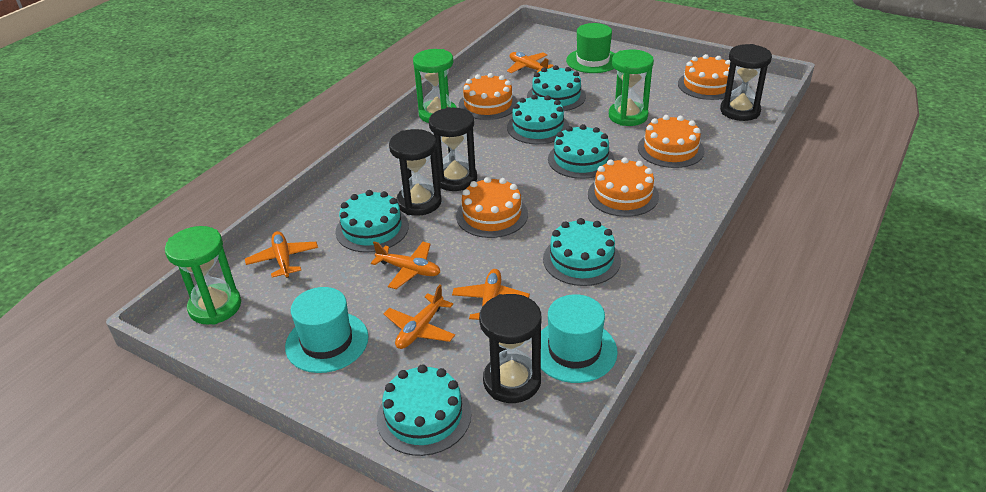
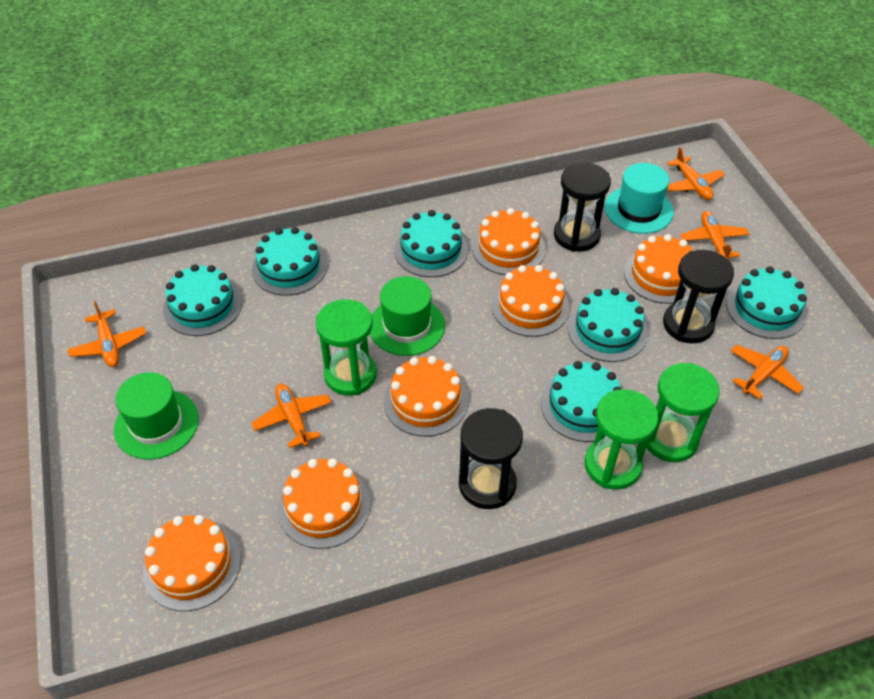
black hourglass: [389,129,442,216] [429,107,477,191] [479,294,541,403] [720,44,772,121] = 4 -> [459,408,523,509] [554,162,611,252] [663,250,734,344] = 3
green hat: [566,23,615,73] = 1 -> [114,372,199,460] [370,276,445,356] = 2
orange cake: [456,177,528,238] [459,73,518,120] [588,158,659,217] [638,115,704,168] [678,54,738,100] = 5 -> [143,515,241,611] [278,459,370,549] [384,356,468,437] [472,208,546,275] [492,265,570,337] [624,234,695,304] = 6
turquoise hat: [285,287,369,373] [541,294,618,383] = 2 -> [604,163,674,234] = 1

